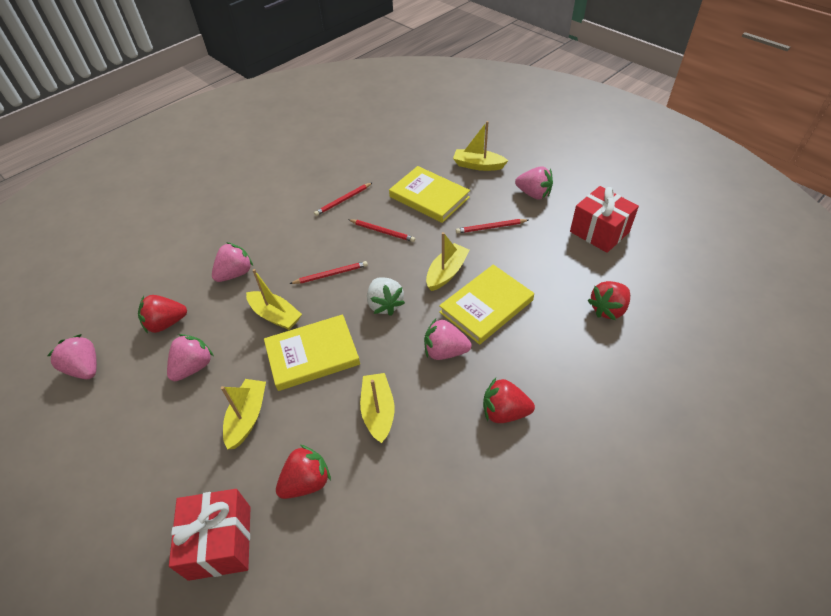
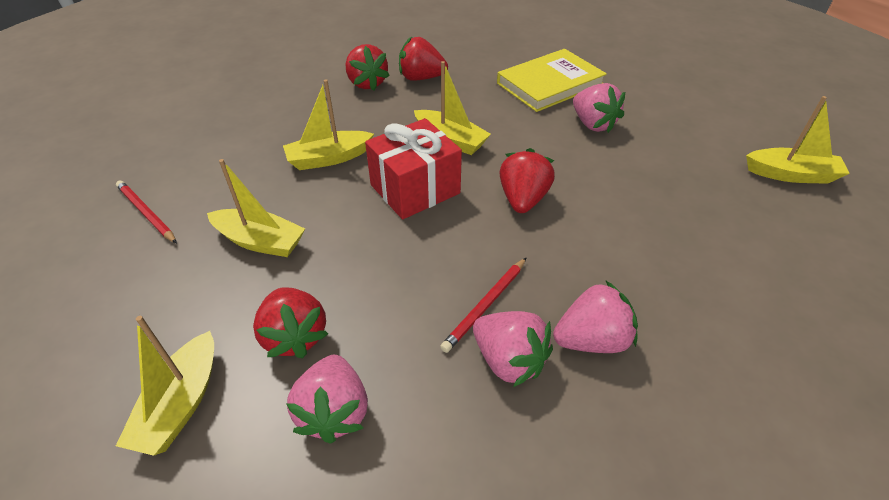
pink strawberry: [48,334,97,379] [167,334,214,381] [212,242,253,282] [424,319,471,360] [515,166,553,199] = 5 -> [286,355,368,444] [473,311,553,387] [553,280,638,353] [573,83,625,133] = 4
red gift: [169,489,251,581] [570,186,639,253] = 2 -> [365,118,462,220] = 1
red pencil: [289,261,368,284] [314,182,373,216] [348,219,415,242] [456,219,528,234] = 4 -> [116,180,177,243] [440,258,526,353] = 2
white strawberry: [367,277,405,316] = 1 -> none = 0
yellow book: [264,314,360,391] [389,166,470,223] [439,265,534,345] = 3 -> [497,49,607,112] = 1

